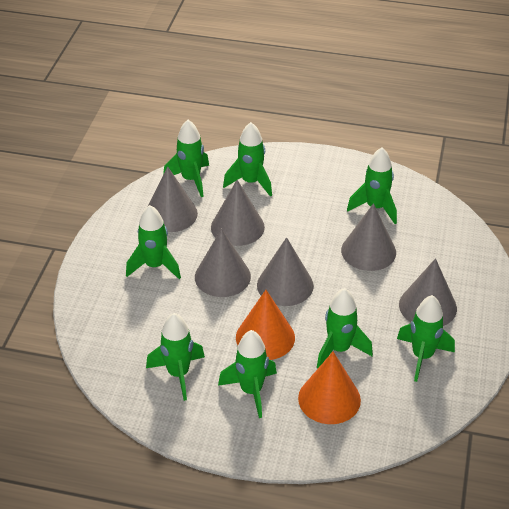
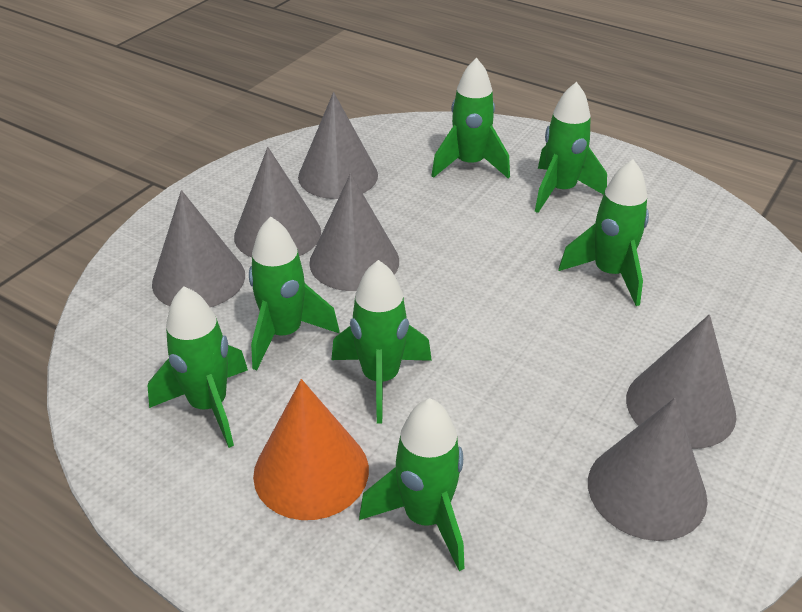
green rocket: [126,205,181,279] [146,313,205,401] [163,120,209,197] [218,330,277,418] [223,122,272,197] [317,288,373,368] [347,147,397,224] [397,295,455,382] = 8 -> [148,286,248,448] [249,216,340,371] [331,260,432,423] [359,398,464,571] [431,58,510,179] [535,82,607,213] [559,159,649,306] = 7
orange cone: [236,290,295,360] [298,352,361,424] = 2 -> [253,379,369,520] = 1

